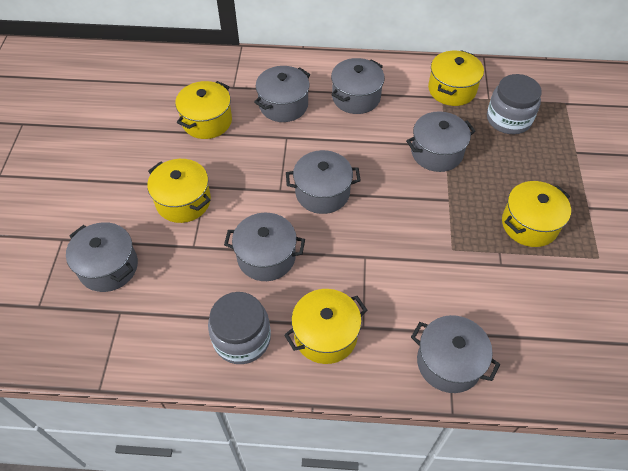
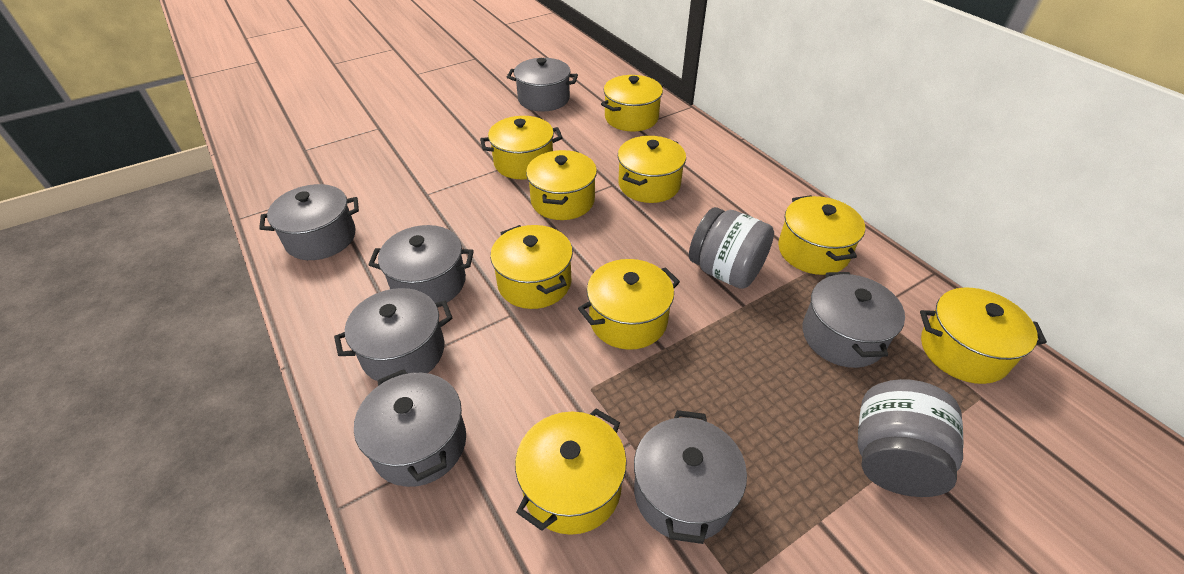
yellow pot: [147,159,211,223] [175,81,232,139] [284,289,367,364] [428,50,484,106] [502,181,571,247] = 5 -> [480,116,563,179] [490,225,573,309] [515,409,627,535] [526,150,597,220] [578,259,680,350] [601,75,664,131] [618,136,686,203] [778,195,865,275] [920,288,1047,384] = 9

